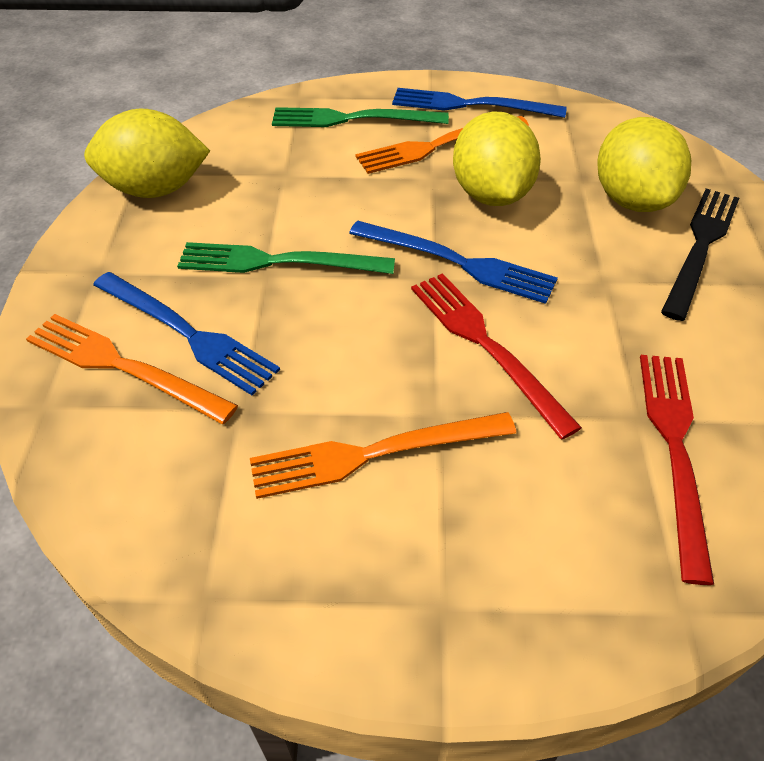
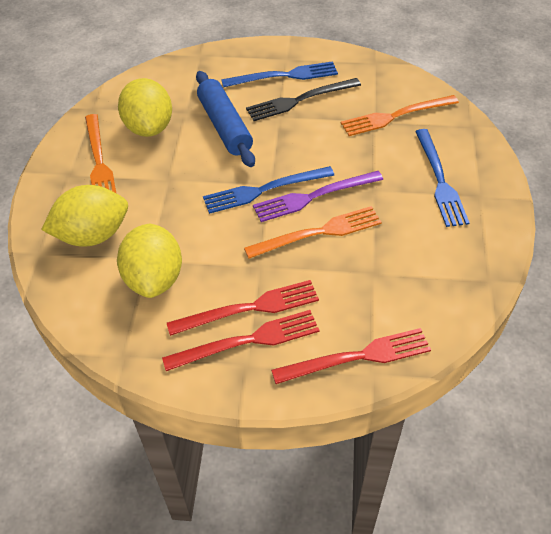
blue rolling pin: none = 0 -> [196,71,255,167] = 1
green fork: [177,242,395,274] [272,107,449,127] = 2 -> none = 0
purple fork: none = 0 -> [253,171,383,222] = 1
red fork: [411,273,582,439] [640,355,714,585] = 2 -> [162,310,319,371] [167,280,319,336] [271,328,431,384] = 3

